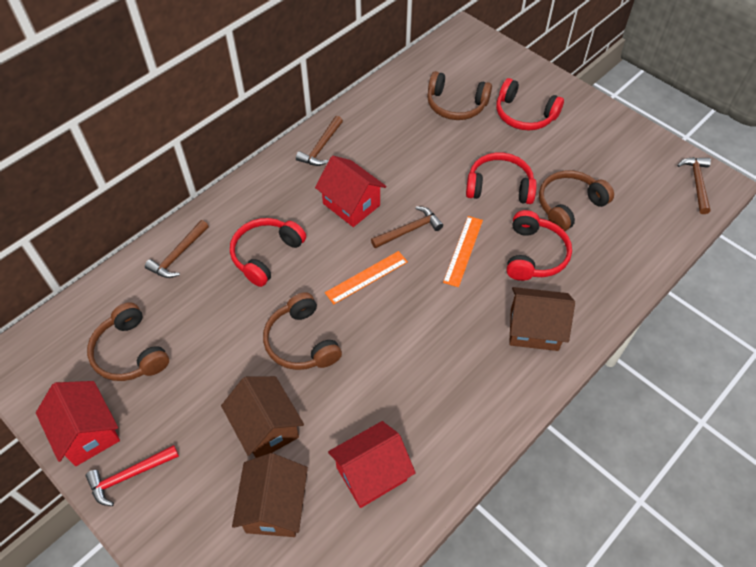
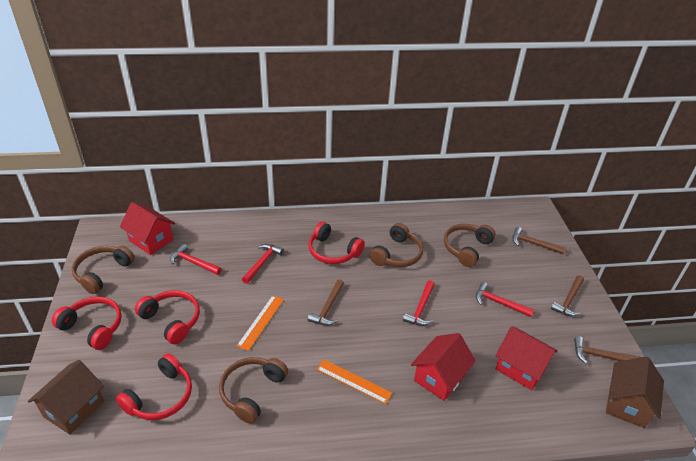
brown house: [221,376,304,458] [232,453,308,537] [509,287,575,351] = 3 -> [28,360,104,435] [606,356,664,428] = 2
red hammer: [86,445,179,506] = 1 -> [170,244,222,275] [242,244,284,284] [403,280,435,326] [476,282,534,317] = 4

